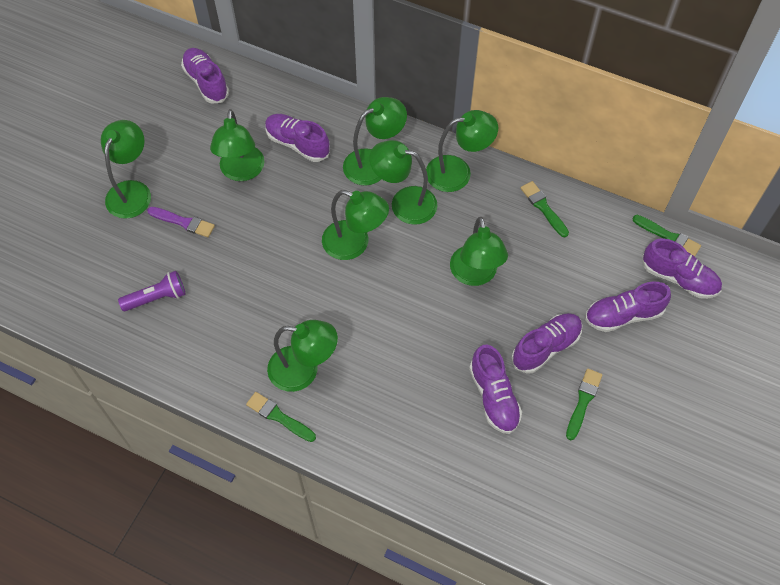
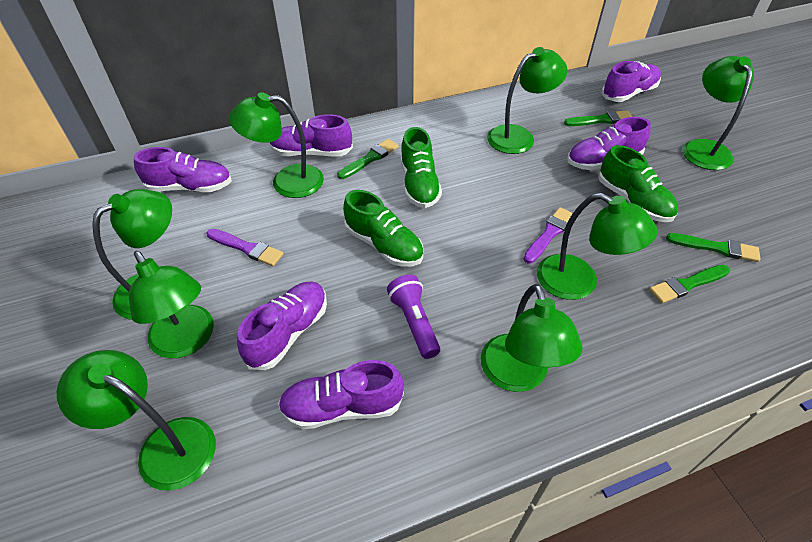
green shoe: none = 0 -> [343,190,423,267] [400,127,442,208] [598,145,678,222] = 3
purple brush: [147,207,215,237] = 1 -> [207,229,283,266] [523,207,573,263] = 2

